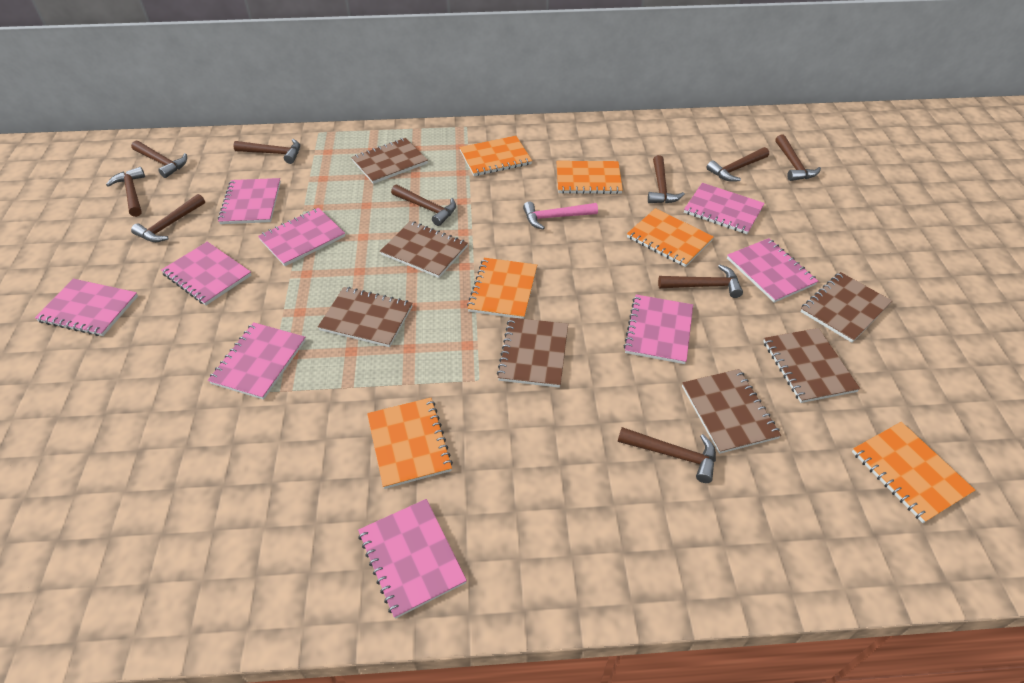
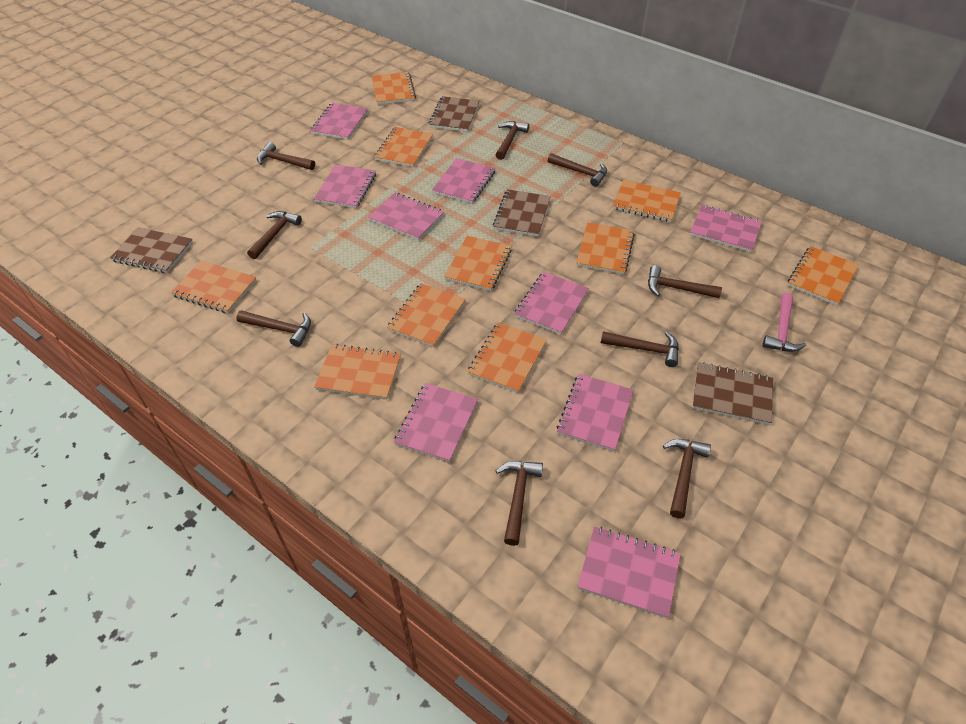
brown hammer: [106,167,145,217] [131,141,187,178] [131,194,205,242] [233,139,300,164] [391,184,456,226] [618,427,716,483] [648,155,685,203] [658,265,743,298] [707,147,769,182] [775,134,821,181] = 10 -> [236,310,311,347] [247,211,302,259] [257,142,315,170] [496,121,529,160] [496,461,543,546] [548,153,607,187] [601,331,679,367] [648,265,722,298] [663,439,711,518] = 9
brown notebook: [318,287,413,347] [351,138,428,184] [380,221,468,278] [497,317,568,388] [682,369,781,454] [763,328,860,403] [800,272,892,343] = 7 -> [110,227,193,273] [429,96,479,132] [493,189,551,237] [692,362,773,425] = 4
orange notebook: [367,398,453,489] [459,136,532,176] [467,258,537,319] [556,161,623,194] [627,208,714,267] [852,422,975,523] = 6 -> [171,261,256,313] [314,344,401,400] [372,72,416,105] [374,127,433,167] [387,283,466,347] [444,236,512,291] [467,323,547,393] [576,222,635,275] [613,180,681,222] [788,246,859,306] = 10

